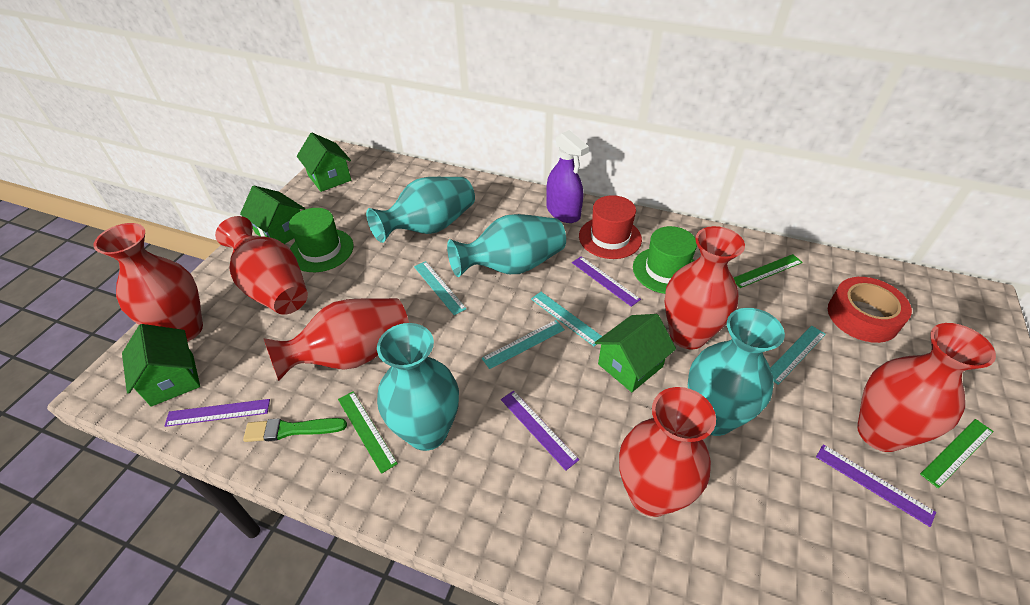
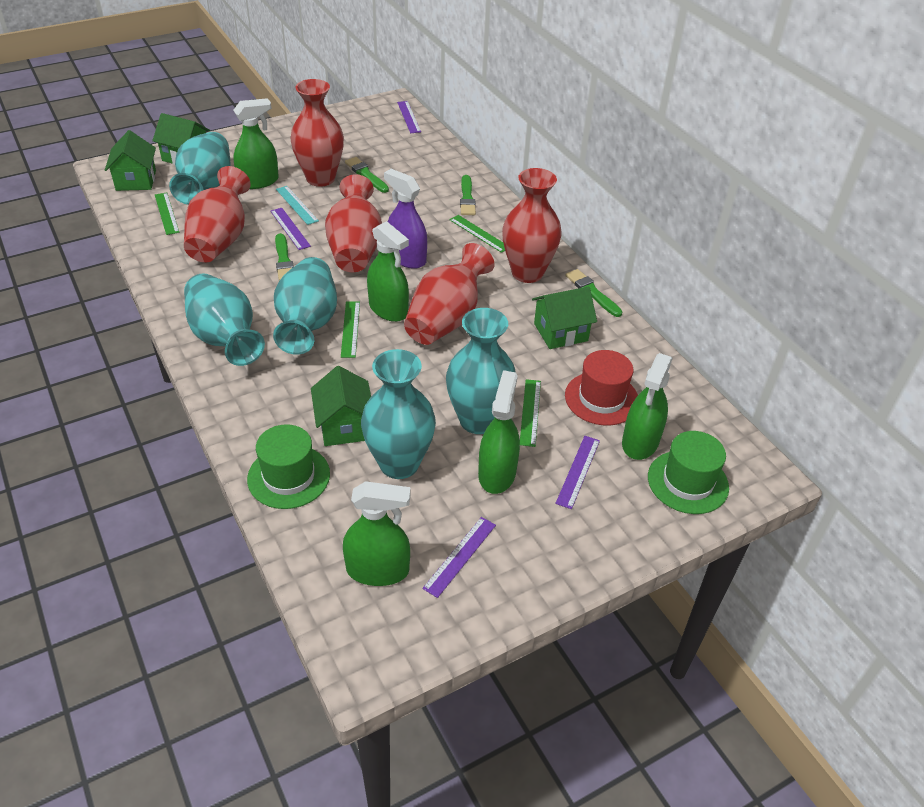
green brush: [243,418,347,442] = 1 -> [275,233,294,281] [345,157,389,193] [460,175,476,215] [566,269,623,317] = 4
green ruler: [338,391,398,474] [734,254,803,288] [920,419,994,488] = 3 -> [155,192,179,235] [341,301,360,358] [449,215,505,253] [520,379,541,447] = 4
green spray bottle: none = 0 -> [233,98,279,189] [343,481,411,586] [367,221,409,322] [478,370,520,494] [622,353,673,460] = 5
red tape: [828,277,912,343] = 1 -> none = 0
red vase: [94,223,203,342] [215,216,308,315] [263,298,409,381] [619,387,716,517] [665,226,745,349] [857,323,996,452] = 6 -> [184,166,251,262] [291,79,344,187] [325,174,382,272] [404,243,495,345] [502,168,561,283] = 5
turquoise ruler: [414,261,466,315] [482,320,565,369] [531,292,602,346] [770,326,826,385] = 4 -> [276,186,319,225] = 1
turquoise vase: [366,177,475,243] [377,323,459,451] [447,214,566,277] [688,308,785,436] = 4 -> [169,132,230,205] [184,274,265,366] [273,257,337,355] [361,349,436,479] [446,308,516,434] = 5

